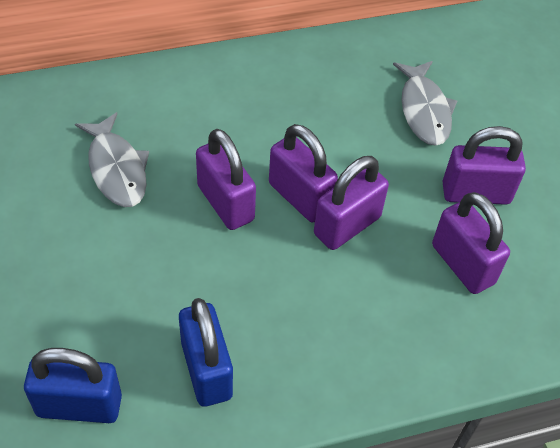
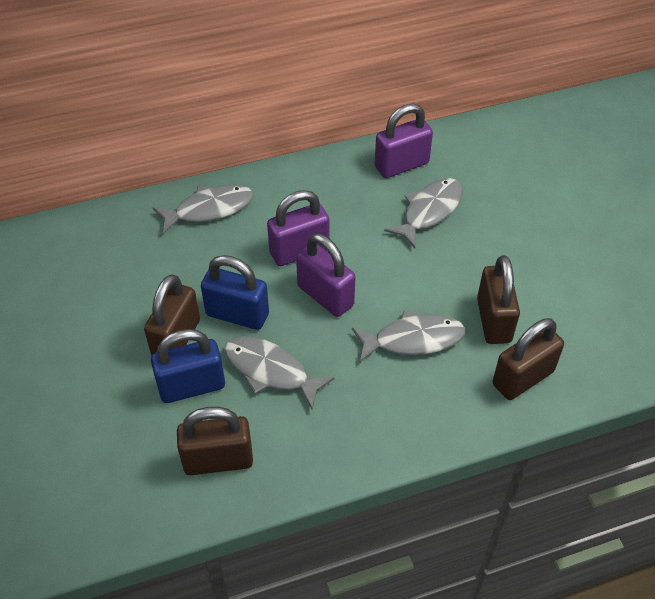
brown padlock: none = 0 -> [144,274,200,356] [177,407,253,475] [477,255,520,344] [493,318,564,400] = 4
grey fish: [75,112,149,207] [393,61,457,146] = 2 -> [153,185,254,234] [224,336,335,409] [352,310,466,362] [384,178,463,248] = 4
purple padlock: [196,129,256,230] [269,124,338,222] [314,156,389,250] [432,192,510,294] [443,126,526,205] = 5 -> [267,190,329,266] [296,233,355,317] [375,104,433,178] = 3

